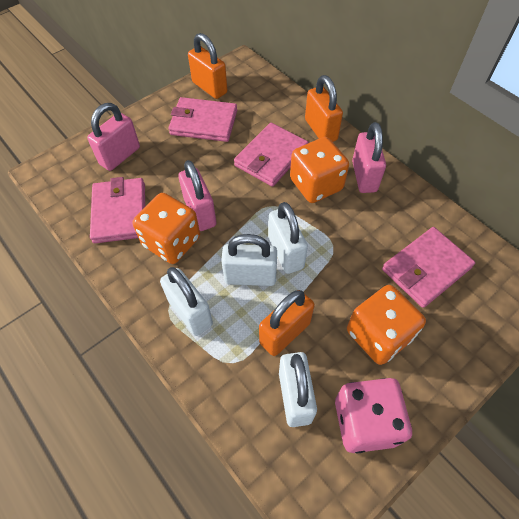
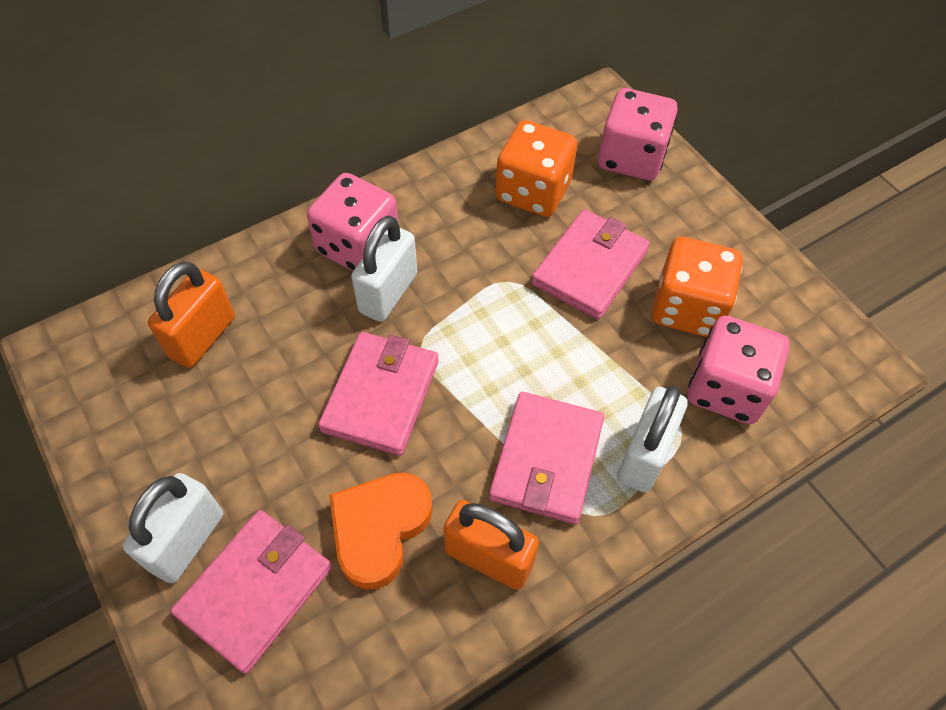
orange dice: [133,193,200,264] [290,137,349,203] [347,285,426,365] = 3 -> [496,120,577,217] [652,237,743,337] = 2
orange heart: none = 0 -> [329,473,433,590] = 1
orange padlock: [188,33,227,99] [259,290,315,356] [305,75,343,142] = 3 -> [148,261,235,368] [443,500,539,590] = 2
pink dice: [335,378,412,453] = 1 -> [307,173,398,271] [598,88,678,180] [688,316,790,424] = 3
pink padlock: [87,103,140,171] [178,160,217,231] [352,122,386,193] = 3 -> none = 0
white padlock: [160,267,213,336] [221,234,277,286] [268,202,308,274] [279,352,317,427] = 4 -> [122,473,223,583] [351,216,417,322] [617,385,688,492] = 3

